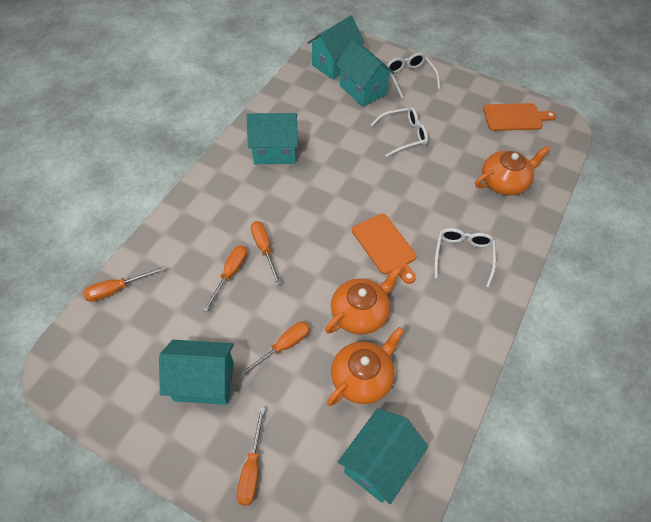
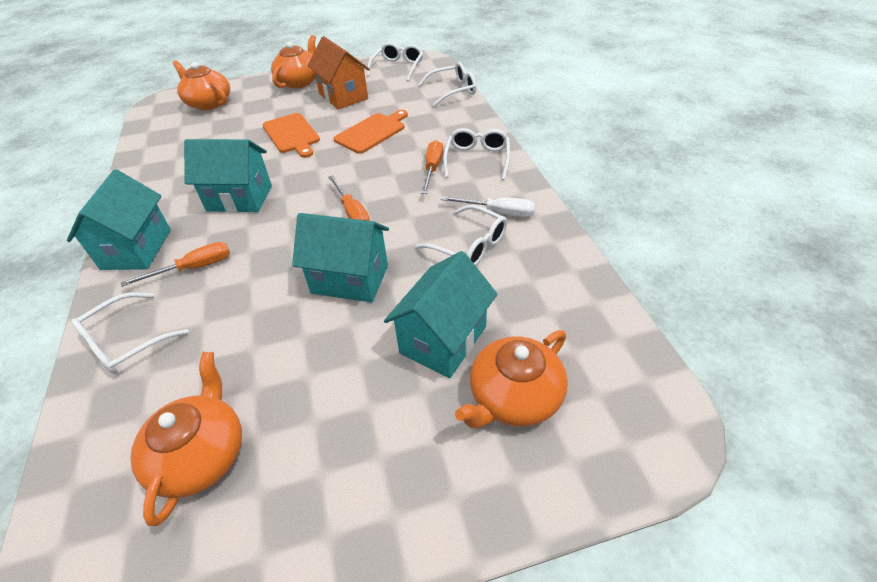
orange house: none = 0 -> [307,36,370,109] = 1
orange screwdriver: [83,266,165,302] [203,246,247,312] [237,407,265,506] [238,321,310,379] [251,221,281,285] = 5 -> [121,242,230,287] [328,175,370,221] [421,140,443,194] = 3
orange teapot: [325,266,402,335] [327,327,404,406] [475,146,550,195] = 3 -> [130,352,242,526] [173,60,230,110] [271,35,316,88] [455,330,568,428] = 4
turquoise house: [159,340,234,405] [247,113,298,164] [307,15,365,79] [336,39,394,107] [338,409,428,504] = 5 -> [67,169,171,270] [184,139,272,213] [292,213,389,303] [384,251,498,378] = 4
white glasses: [370,107,428,157] [386,53,440,99] [434,228,496,287] = 3 -> [71,292,189,374] [367,42,423,81] [415,205,507,266] [418,62,476,106] [443,128,510,180] = 5
white screwdriver: none = 0 -> [441,196,535,217] = 1

